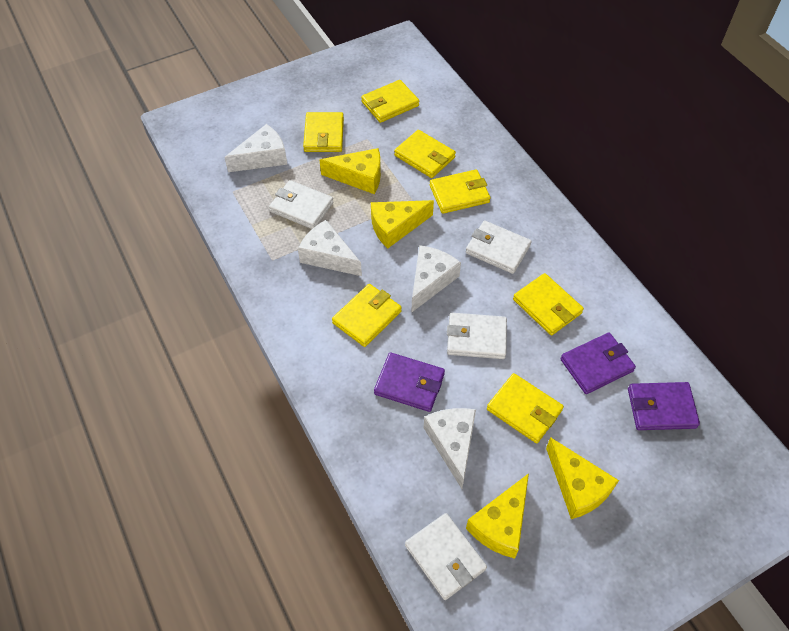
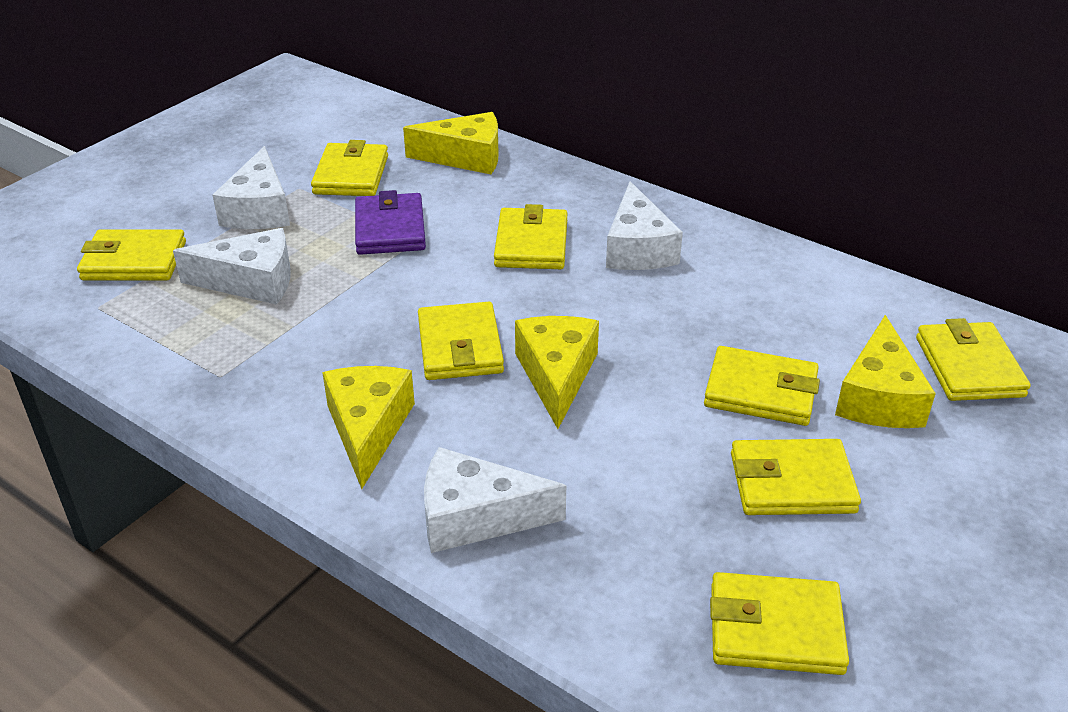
purple wallet: [374,352,445,412] [560,333,636,394] [628,382,700,430] = 3 -> [355,190,426,255] = 1
white wallet: [269,180,333,229] [405,513,487,600] [447,313,507,359] [466,220,532,274] = 4 -> none = 0
yellow wallet: [303,112,344,152] [332,284,402,347] [361,80,419,123] [394,130,456,178] [430,170,490,214] [487,373,564,443] [513,273,584,335] = 7 -> [77,229,186,280] [311,140,388,196] [418,302,504,380] [494,204,568,269] [704,346,820,426] [710,572,849,675] [731,439,861,515] [916,318,1031,401] = 8

